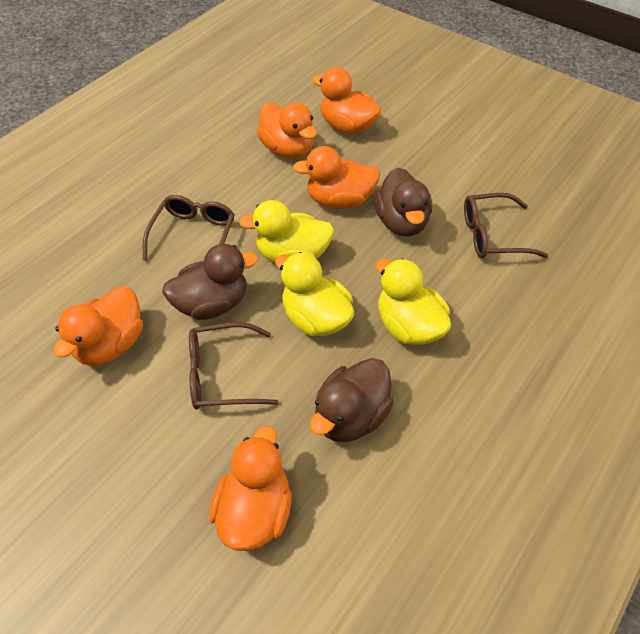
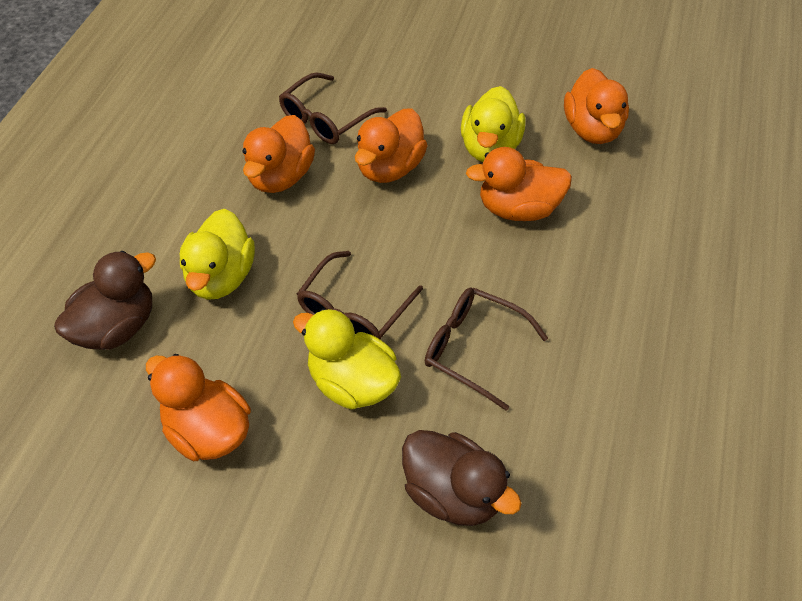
brown duck: [162,244,258,320] [310,358,394,442] [374,168,432,236] = 3 -> [54,251,156,350] [402,430,522,526] = 2

